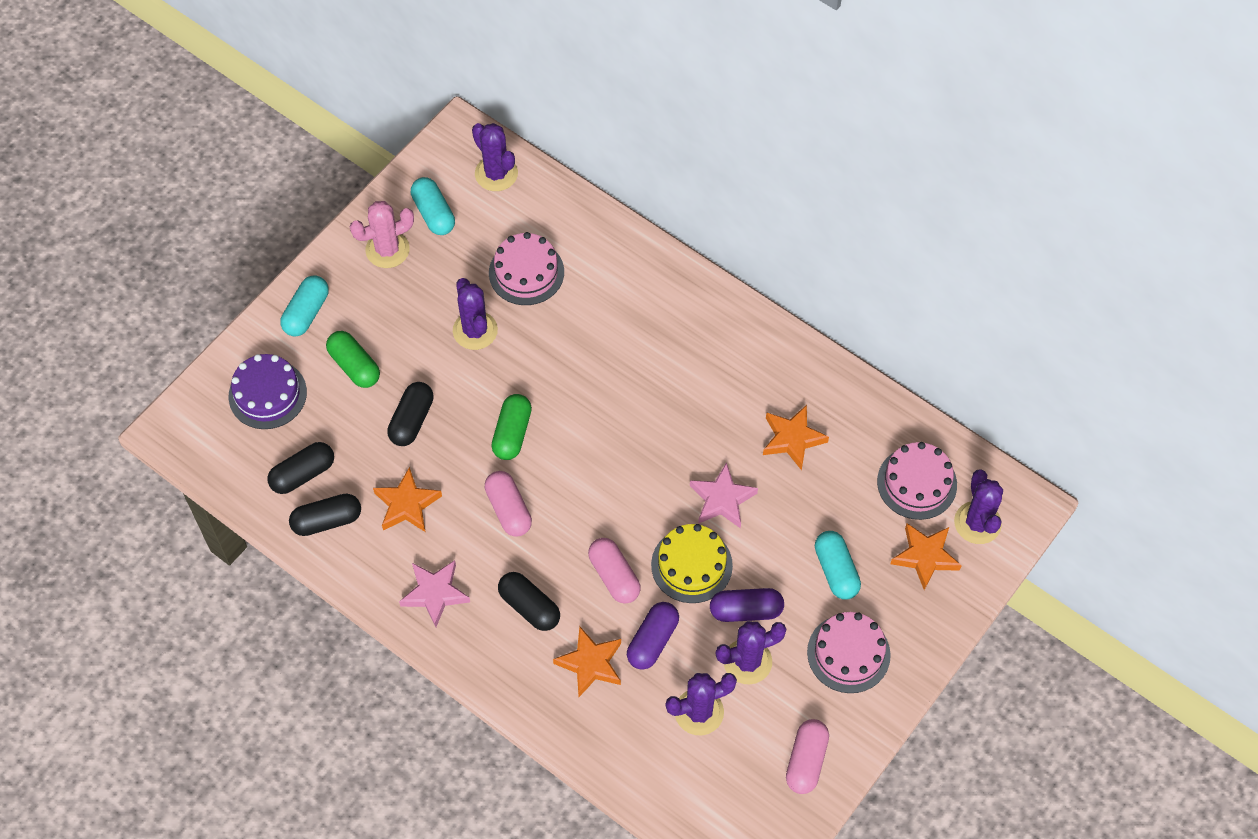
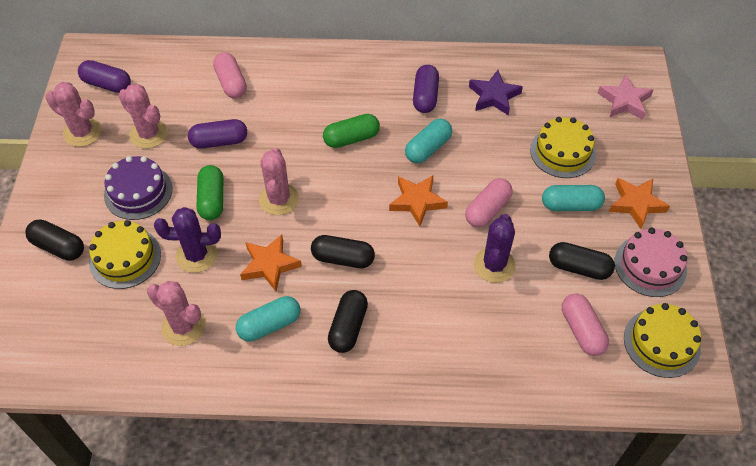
orange star: [373,467,442,532] [553,627,621,697] [763,405,829,470] [891,523,962,590] = 4 -> [240,235,302,291] [389,175,448,226] [609,178,670,229] = 3
pink cactus: [350,201,414,268] = 1 -> [46,82,101,147] [118,83,168,149] [147,281,205,346] [259,148,299,215] = 4
pink cake: [489,232,564,305] [807,612,891,693] [877,442,957,520] = 3 -> [614,228,687,297] = 1
pink star: [399,560,470,627] [690,462,758,529] = 2 -> [598,74,653,119] = 1
purple cactus: [453,278,498,350] [472,123,518,191] [666,673,737,735] [716,621,786,684] [954,469,1003,544] = 5 -> [154,207,221,273] [474,214,516,283] = 2
purple capsule: [627,602,679,670] [710,588,784,622] = 2 -> [78,60,131,93] [188,119,247,149] [413,65,439,113] = 3
purple star: none = 0 -> [469,70,523,115] = 1
yellow cake: [651,524,733,603] = 1 -> [89,220,161,289] [530,117,596,178] [624,303,701,378] = 3

